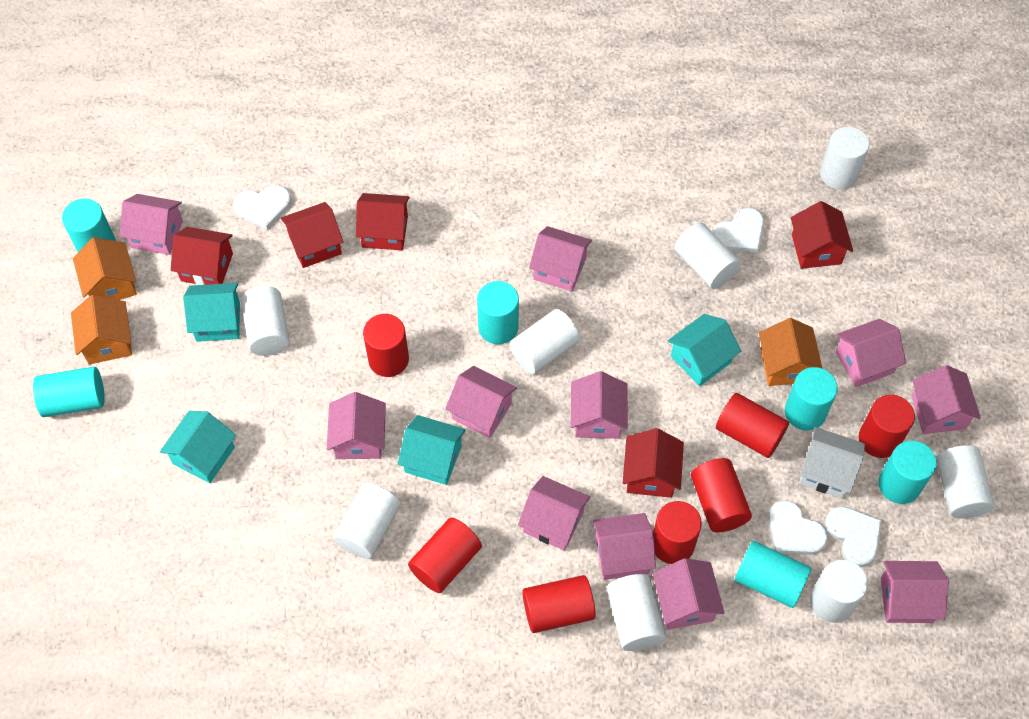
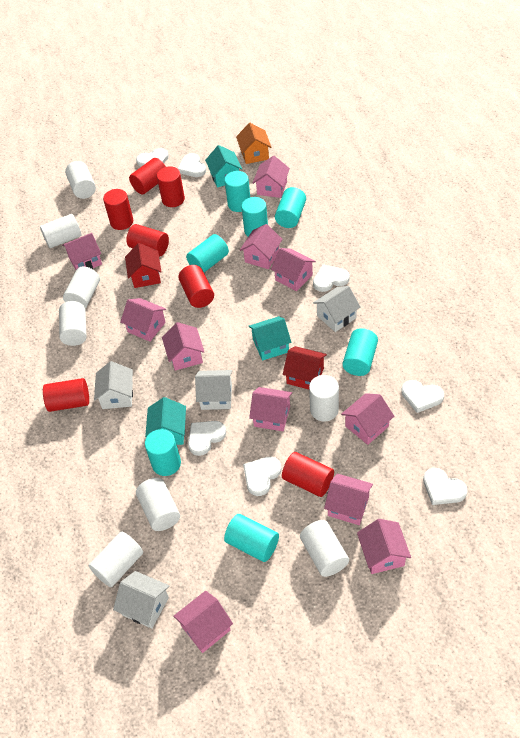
orange house: [71,295,132,364] [73,237,137,300] [759,318,822,386] = 3 -> [236,123,271,164] = 1
red house: [170,227,233,285] [281,202,343,268] [356,193,410,250] [623,428,684,498] [791,201,853,269] = 5 -> [125,243,162,288] [283,346,327,390] = 2
turquoise cylinder: [33,367,105,417] [62,199,116,252] [477,281,519,344] [735,541,811,608] [785,367,838,431] [878,441,937,504] = 6 -> [145,429,181,476] [186,234,229,272] [224,171,250,212] [224,514,279,562] [242,197,268,237] [275,187,306,228] [342,328,378,376] = 7
turquoise house: [160,411,236,483] [183,283,240,342] [398,415,466,485] [668,314,741,386] = 4 -> [145,397,186,445] [205,145,242,187] [248,316,292,361] = 3
white heart: [233,185,291,230] [712,208,764,253] [768,500,828,555] [825,506,882,567] = 4 -> [136,148,169,167] [177,153,206,177] [188,421,226,456] [243,457,282,496] [313,264,350,292] [401,380,444,413] [423,468,468,505] = 7
white house: [799,427,865,499] = 1 -> [94,361,133,409] [113,571,169,629] [195,370,232,410] [313,286,360,332] = 4

